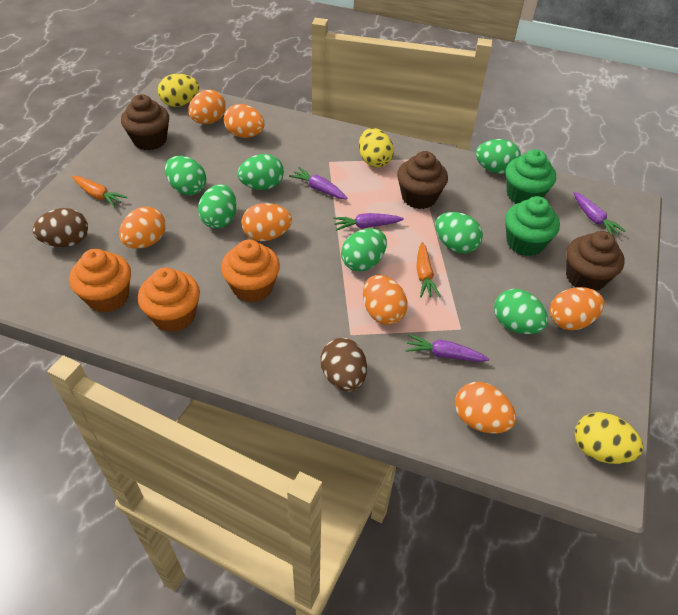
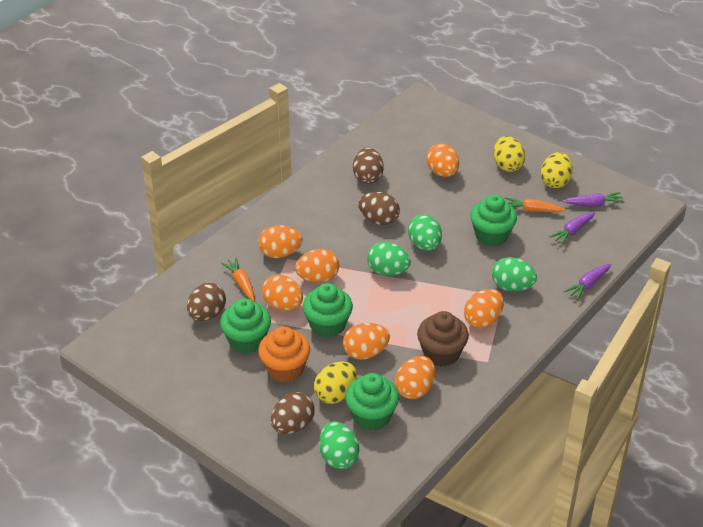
brown cupcake: [121,94,169,150] [397,151,448,209] [566,231,625,291] = 3 -> [417,311,469,367] = 1
brown egg: [33,208,88,247] [321,338,367,392] = 2 -> [187,283,226,321] [271,392,315,434] [353,148,384,184] [358,192,400,225] = 4
green cupcake: [505,149,556,204] [505,196,560,256] = 2 -> [220,299,271,353] [303,283,353,338] [345,373,399,430] [470,195,517,246] = 4
green egg: [165,156,206,195] [198,184,237,229] [237,154,284,190] [341,228,387,272] [435,212,483,253] [476,139,521,174] [494,289,548,334] = 7 -> [319,421,359,469] [367,242,411,276] [408,214,442,251] [492,257,537,291] = 4
orange cupcake: [69,249,131,313] [138,268,200,332] [221,240,280,303] = 3 -> [258,326,310,382] = 1
purple carrot: [289,167,348,199] [333,213,404,231] [405,334,489,362] [573,192,626,236] = 4 -> [549,212,595,245] [563,192,625,206] [564,264,611,300] = 3

